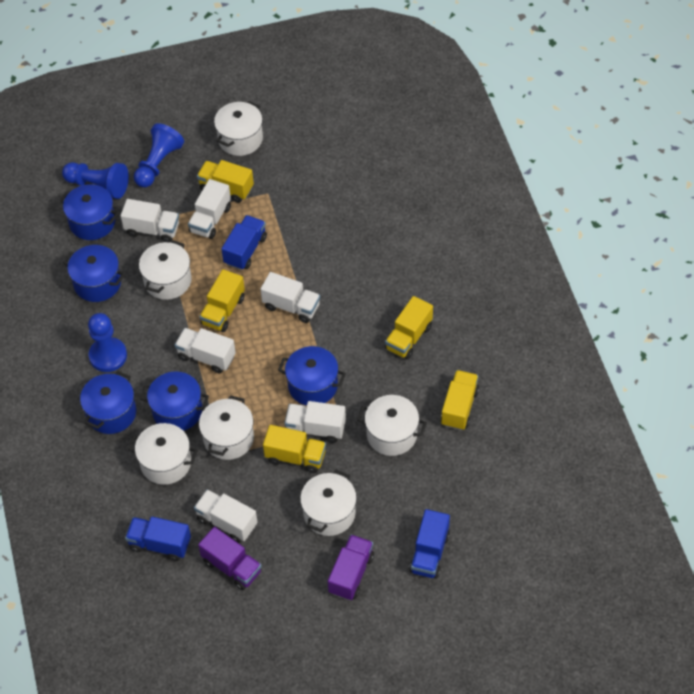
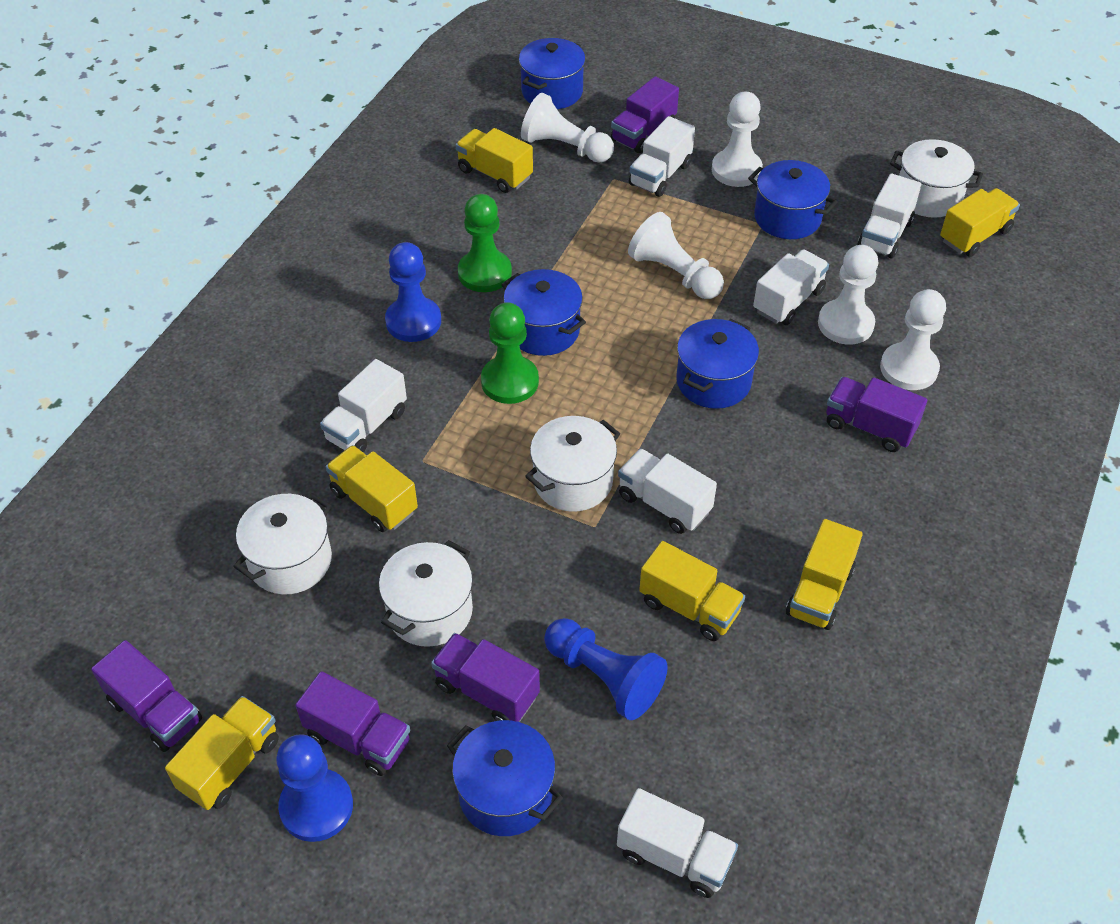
blue truck: [125,516,191,561] [222,215,267,270] [409,509,450,578] = 3 -> none = 0
green pawn: none = 0 -> [458,194,512,292] [481,302,539,404] = 2
purple truck: [198,527,262,590] [328,534,374,600] = 2 -> [91,640,202,752] [295,671,410,776] [431,633,540,722] [611,76,679,153] [826,377,927,452] = 5
white pawn: none = 0 -> [521,93,614,163] [628,212,724,299] [712,92,763,187] [818,245,878,345] [880,289,946,390] = 5
white pot: [128,423,198,485] [139,240,192,300] [199,395,254,460] [214,101,263,156] [300,470,357,536] [357,395,427,456] = 6 -> [233,493,332,595] [379,540,473,647] [525,416,620,512] [890,139,983,218] = 4
yellow truck: [197,160,254,203] [199,269,245,332] [263,425,326,473] [385,296,433,359] [440,370,479,430] = 5 -> [165,696,279,810] [326,445,418,532] [456,128,533,193] [639,541,745,641] [786,519,863,630] [940,188,1020,257] = 6

